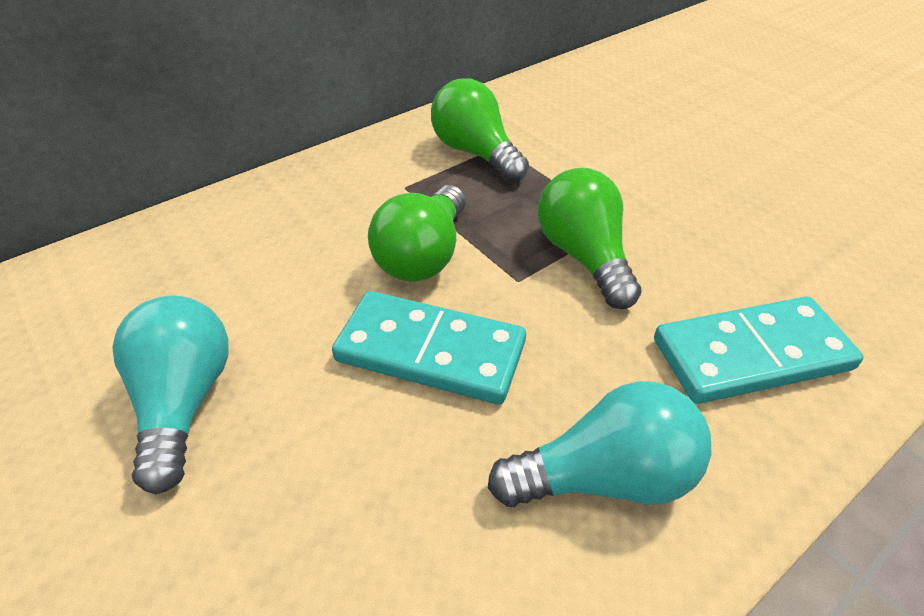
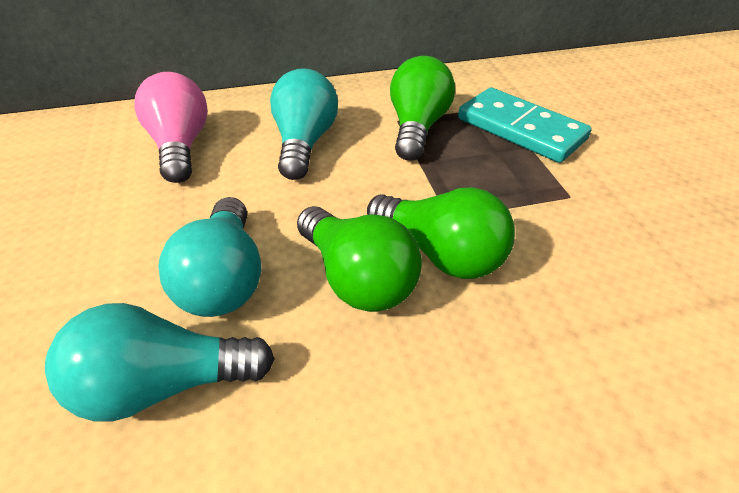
pink light bulb: none = 0 -> [134,72,208,183] = 1
turquoise domino: [332,291,526,404] [654,296,864,404] = 2 -> [458,88,592,163] = 1
turquoise light bulb: [112,296,229,494] [488,381,711,507] = 2 -> [45,303,275,421] [158,197,261,317] [270,68,338,180] = 3

